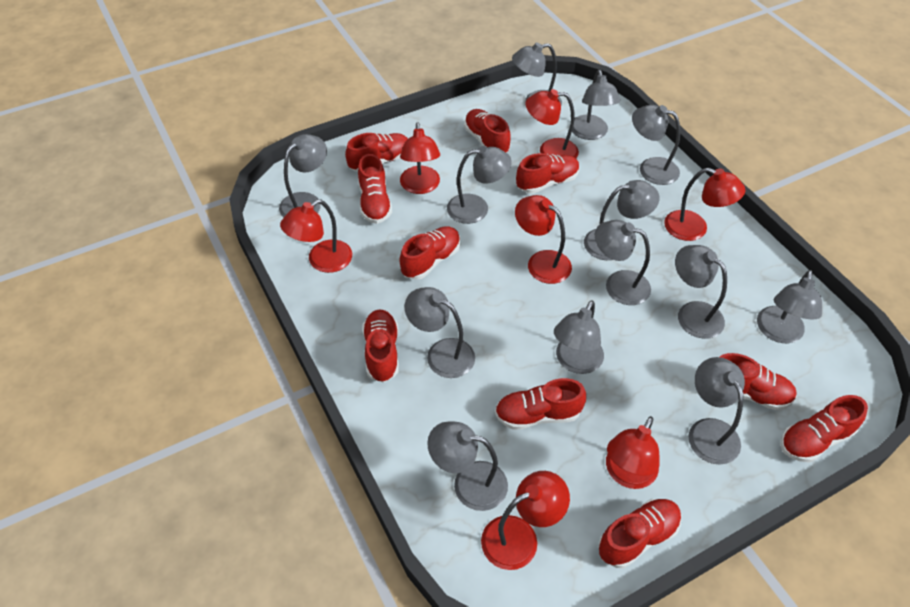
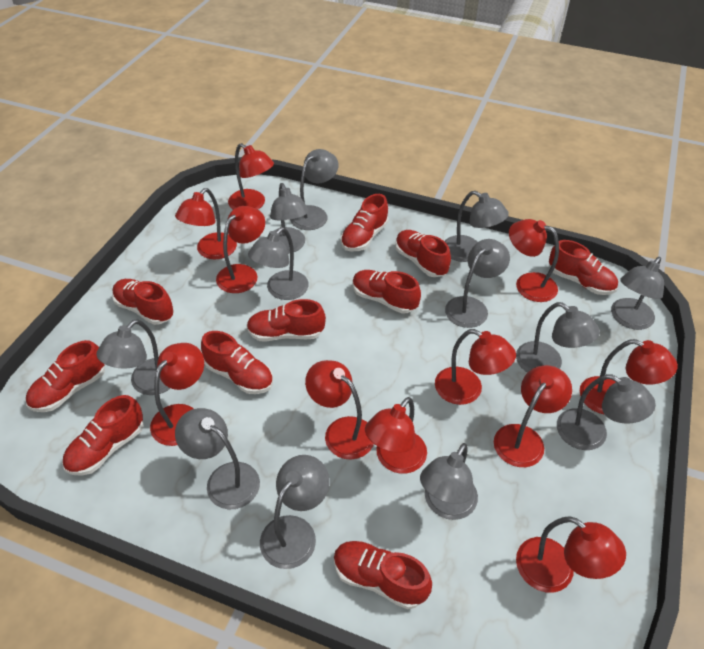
grey lamp: [279,134,327,217] [405,287,475,378] [427,422,508,511] [447,146,512,224] [512,42,562,105] [554,300,604,374] [572,70,620,140] [584,180,660,260] [595,220,651,305] [632,105,680,185] [675,245,727,339] [689,357,745,465] [757,270,822,343] = 13 -> [97,319,170,395] [175,408,260,509] [248,227,309,300] [260,455,330,569] [270,183,309,254] [290,149,339,230] [420,443,478,520] [444,191,509,262] [445,239,510,328] [516,302,600,373] [557,374,656,450] [611,257,664,330] = 12
red lamp: [280,200,352,273] [400,122,440,194] [481,471,570,570] [515,195,572,284] [525,89,579,158] [606,416,660,489] [664,168,746,241] = 7 -> [150,343,204,446] [175,188,237,259] [216,206,265,293] [228,143,274,210] [305,360,374,460] [365,397,427,474] [435,329,516,405] [494,365,572,467] [509,219,559,302] [516,516,626,593] [580,339,678,415] = 11

